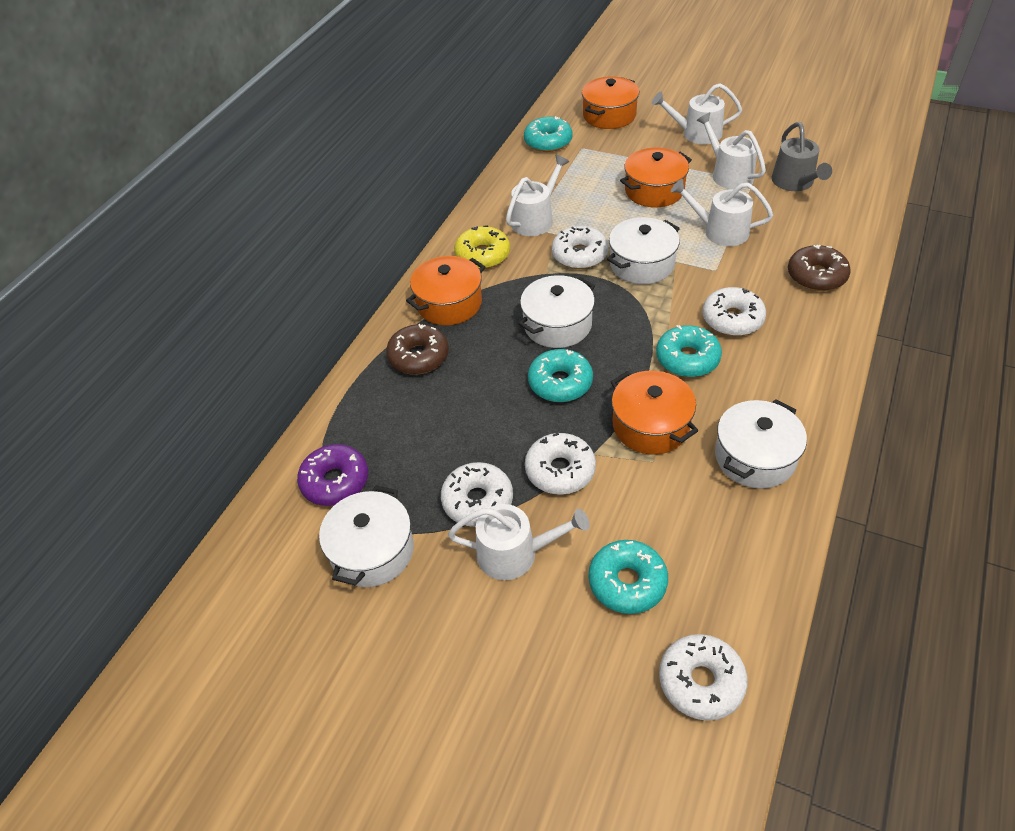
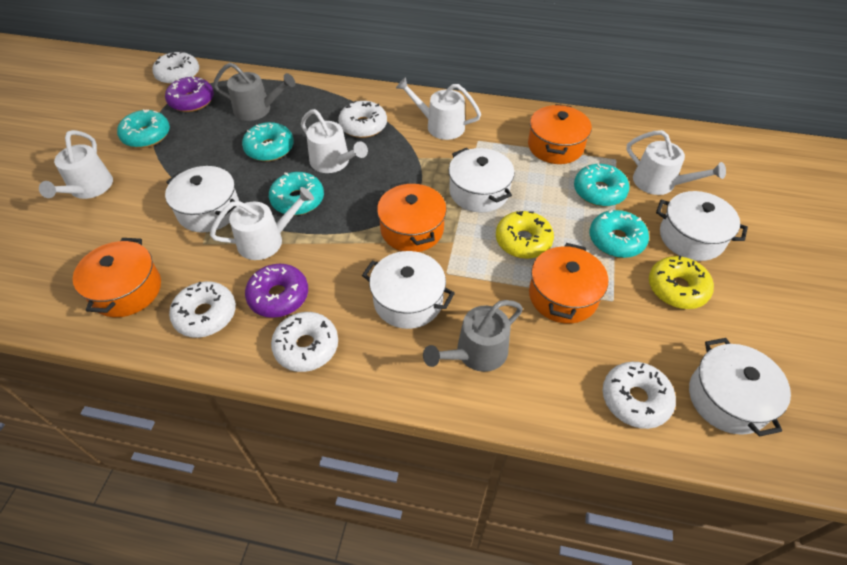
brown donut: [386,324,449,375] [788,245,851,291] = 2 -> none = 0
grey watering can: [772,122,832,191] = 1 -> [213,63,296,121] [423,300,523,372] = 2
purple donut: [297,444,368,506] = 1 -> [165,77,214,112] [245,264,308,318] = 2
turquoise donut: [524,116,573,152] [528,349,593,402] [589,540,668,614] [656,325,722,377] = 4 -> [117,109,170,148] [242,122,294,162] [269,172,324,215] [574,164,629,206] [589,210,649,258] = 5
white pot: [319,485,414,587] [518,275,595,348] [607,217,680,284] [715,399,807,489] = 4 -> [165,166,239,233] [362,251,455,329] [449,148,515,213] [656,191,748,261] [689,338,791,437] = 5
yellow donut: [454,225,510,269] = 1 -> [496,211,554,259] [649,256,714,309] = 2

